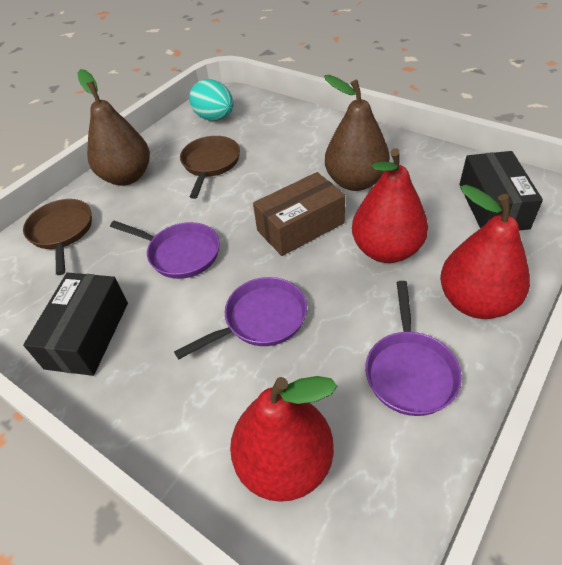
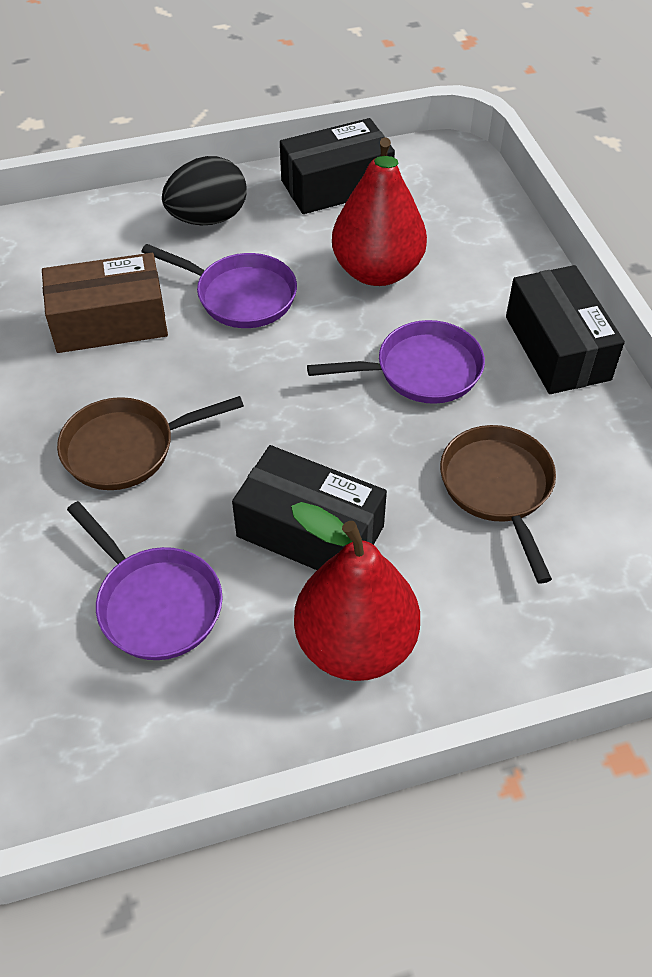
black box: [23,273,128,376] [460,151,543,230] = 2 -> [232,445,387,570] [280,118,395,214] [506,265,625,394] = 3
black egg: none = 0 -> [162,156,246,225] = 1
brown pear: [78,69,150,186] [324,75,390,191] = 2 -> none = 0
red pear: [230,376,337,502] [352,148,428,263] [440,185,530,319] = 3 -> [291,502,420,681] [332,137,427,286] = 2
turquoise egg: [189,79,233,121] = 1 -> none = 0

